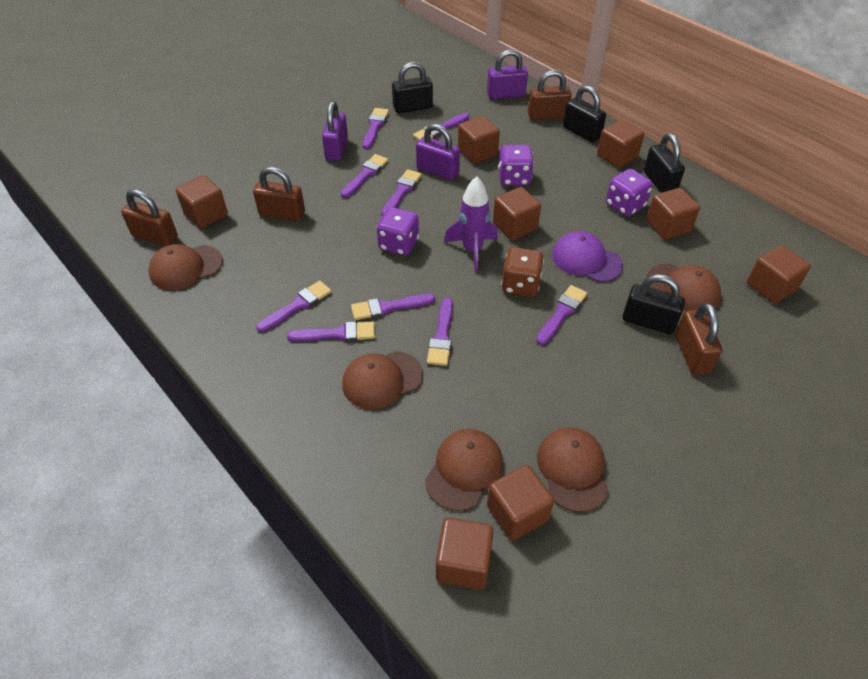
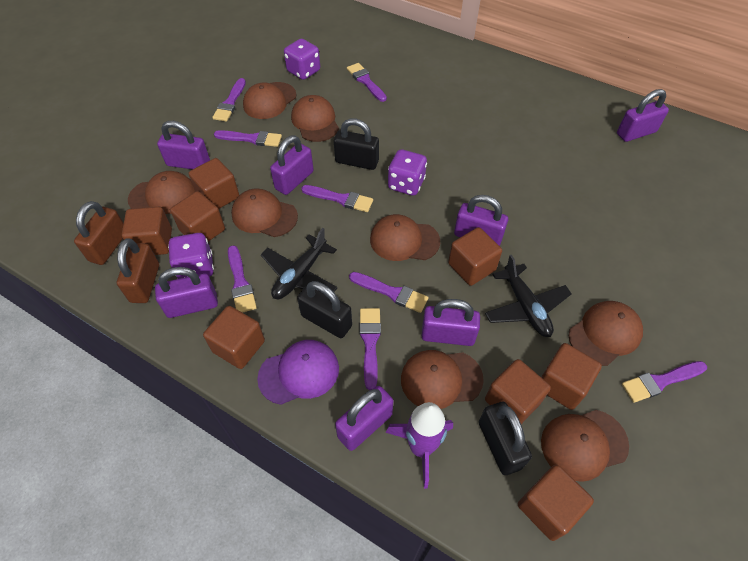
black padlock: [392,62,433,113] [563,85,606,143] [623,274,685,334] [644,133,685,193] = 4 -> [297,281,352,338] [334,118,379,170] [479,402,532,475] = 3
black plane: none = 0 -> [261,228,338,299] [485,255,571,337] = 2
brown cap: [148,244,223,290] [342,351,423,409] [425,429,503,511] [537,427,609,512] [646,264,721,311] = 5 -> [128,171,195,214] [231,189,298,237] [243,82,296,119] [291,95,339,142] [370,214,440,261] [401,350,484,409] [541,410,629,482] [569,301,643,366] = 8
brown dice: [501,247,544,297] = 1 -> none = 0
brown padlock: [121,189,178,246] [253,167,305,221] [528,70,571,120] [675,303,722,375] = 4 -> [74,201,124,265] [117,238,159,303] = 2
purple brush: [256,281,331,332] [287,321,375,342] [341,154,388,198] [351,294,435,320] [363,108,389,149] [381,169,422,216] [413,113,469,140] [427,298,453,366] [536,285,587,345] = 9 -> [212,78,246,122] [214,130,282,147] [228,245,257,313] [301,185,373,212] [347,63,387,102] [349,272,428,313] [359,308,381,390] [622,361,707,403] = 8
purple padlock: [322,101,348,161] [416,124,460,180] [487,49,528,99] = 3 -> [155,267,218,318] [157,121,210,169] [270,135,314,195] [335,386,393,451] [421,299,480,346] [454,195,508,246] [617,89,669,142] = 7

